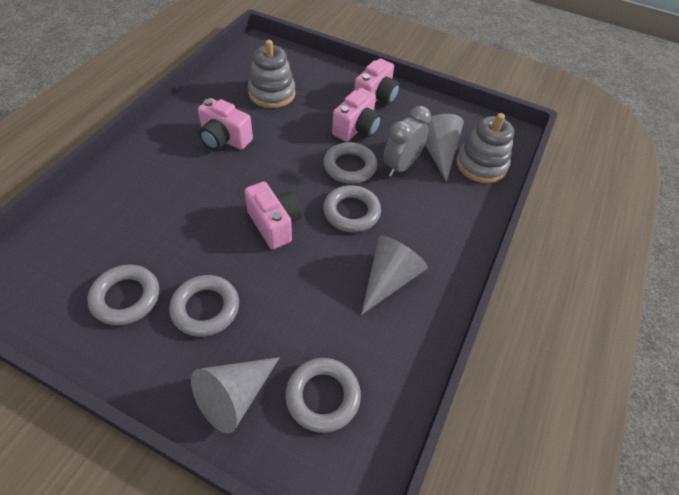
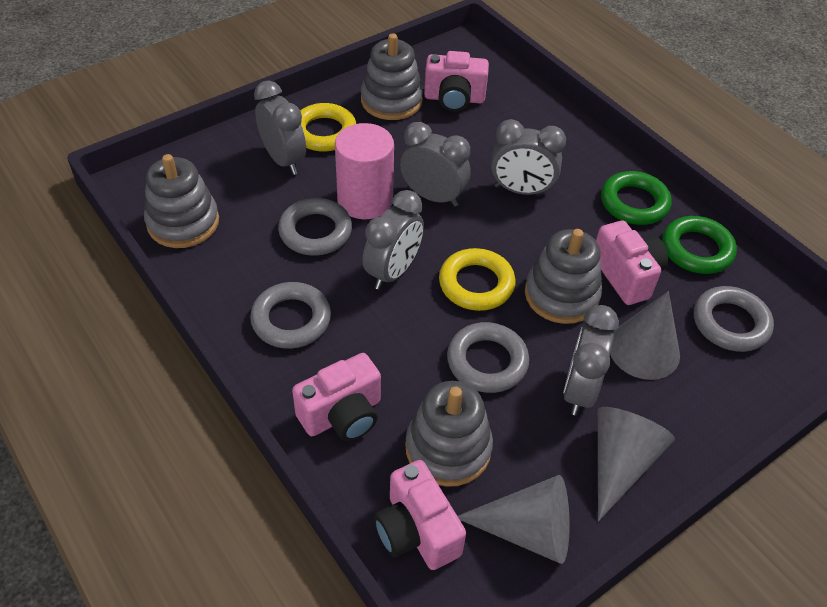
green ring: none = 0 -> [601,171,672,225] [662,216,737,274] = 2
grey clock: [383,106,431,177] = 1 -> [254,81,306,175] [362,190,424,290] [400,122,471,207] [491,119,566,196] [563,305,619,416] = 5
grey ring: [87,264,159,326] [169,275,239,337] [285,358,361,433] [323,185,381,232] [324,142,377,184] = 5 -> [250,282,331,349] [278,198,352,256] [447,322,529,393] [694,286,774,352] = 4
grey stacking toy: [248,40,296,108] [456,113,514,183] = 2 -> [144,154,219,248] [361,33,423,120] [405,381,493,487] [525,229,602,324] = 4
pink cylinder: none = 0 -> [335,123,394,219] = 1
yellow ring: none = 0 -> [300,103,357,152] [439,248,516,311] = 2

